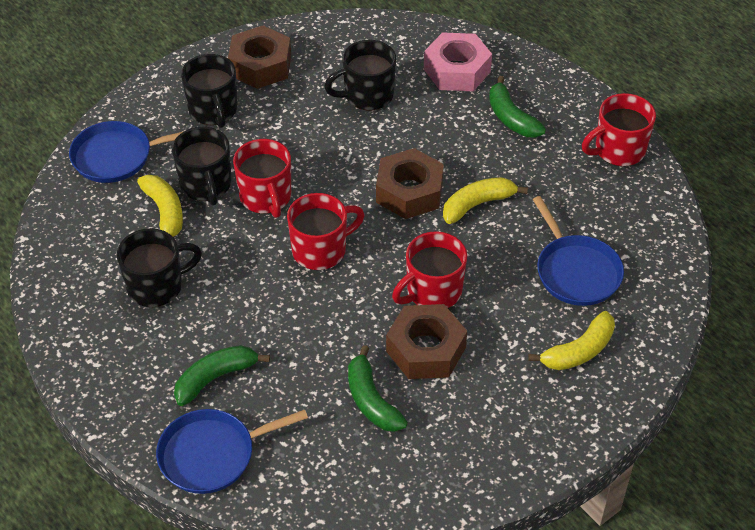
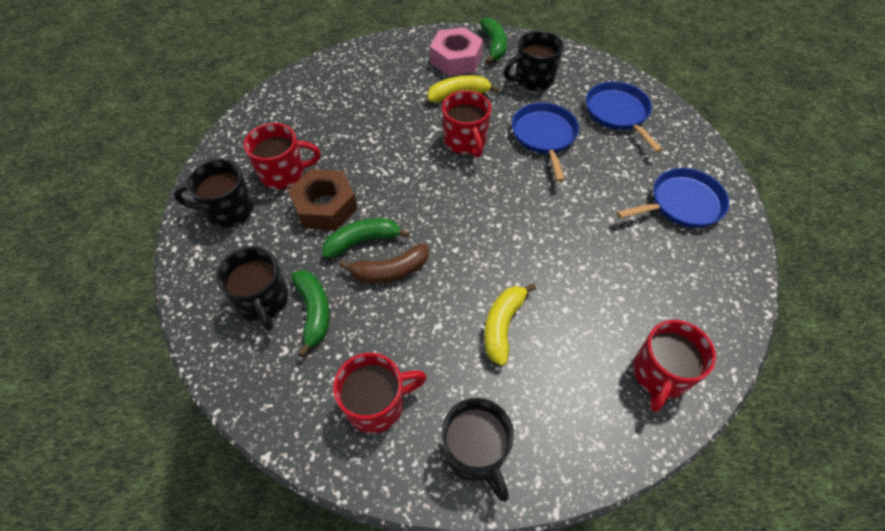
brown banana: none = 0 -> [339,243,429,283] = 1
brown nut: [228,26,291,89] [376,148,444,219] [386,304,467,379] = 3 -> [288,169,358,231] = 1
yellow banana: [137,175,183,237] [443,177,528,224] [528,311,615,370] = 3 -> [428,75,499,103] [484,283,536,366] = 2

